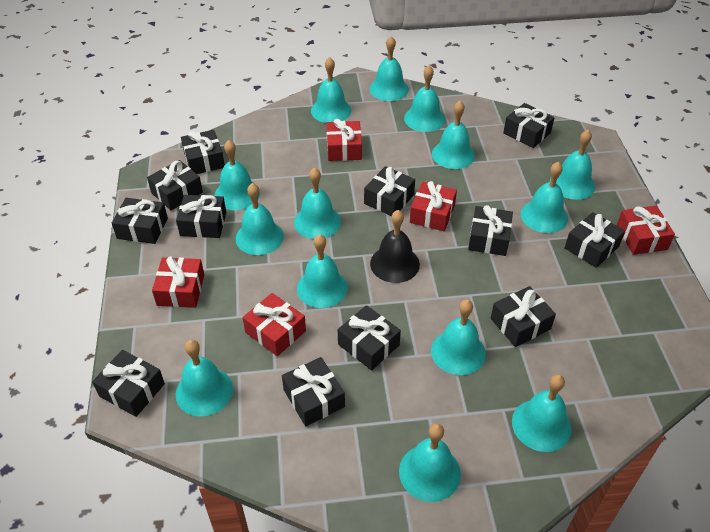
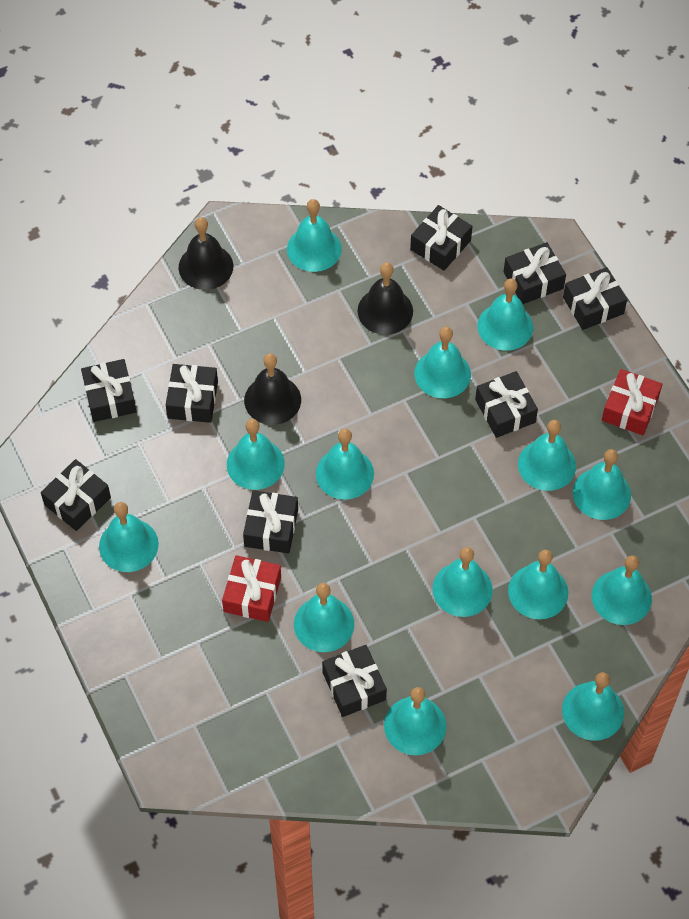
black bell: [370,210,420,283] = 1 -> [179,217,233,290] [244,353,301,425] [357,262,413,335] = 3
black gift: [92,350,165,417] [112,198,168,244] [147,160,203,210] [176,195,226,238] [181,130,225,174] [282,357,345,426] [338,305,401,370] [364,166,415,216] [468,205,513,256] [491,286,556,347] [503,103,555,148] [565,212,625,268] = 12 -> [41,459,111,531] [81,359,137,422] [166,364,218,423] [243,490,298,553] [322,645,387,717] [410,205,472,270] [475,371,538,438] [504,242,566,304] [563,267,627,330] = 9
red gift: [152,256,204,308] [243,293,306,356] [327,119,362,161] [410,181,457,231] [616,206,675,255] = 5 -> [222,555,281,622] [602,369,662,435] = 2

